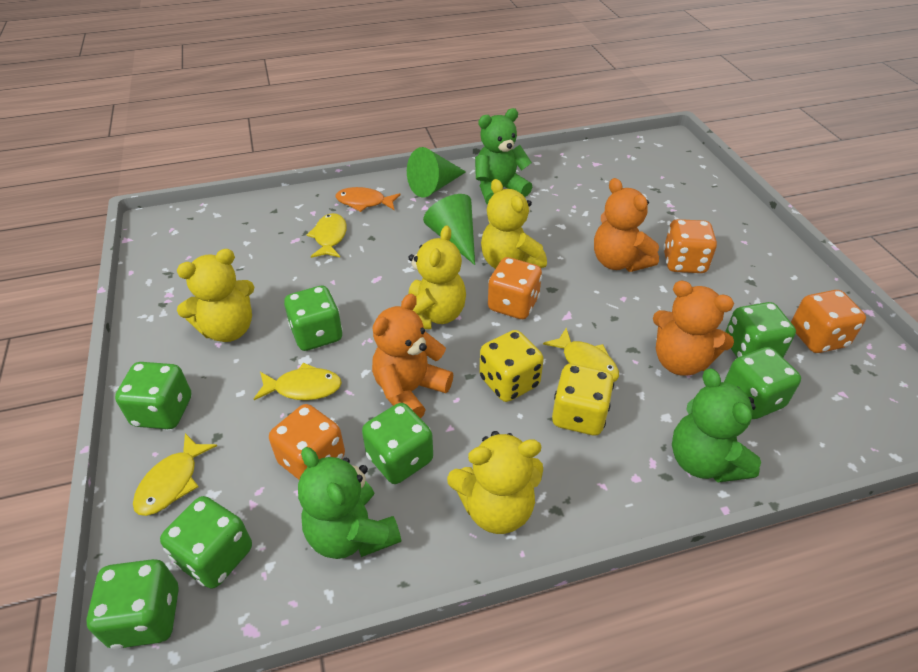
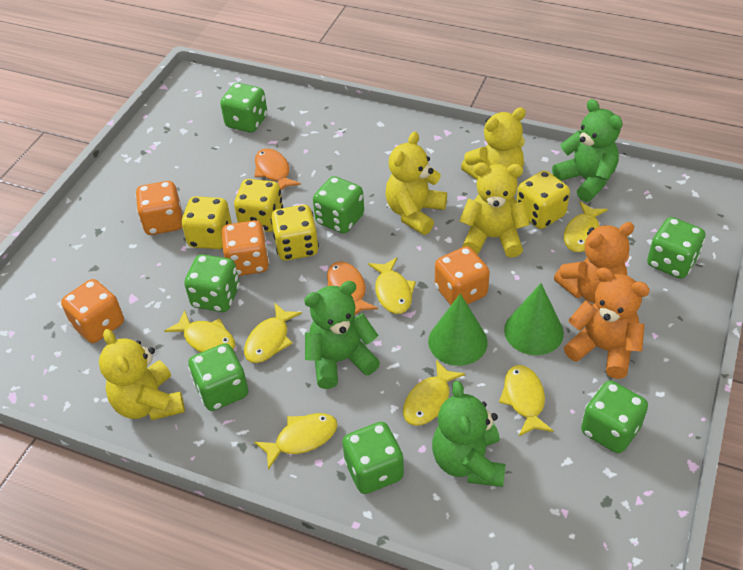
orange fish: [336,187,401,212] = 1 -> [254,149,301,190] [327,261,378,316] = 2
orange teddy bear: [372,293,453,419] [594,178,659,272] [653,281,734,376] = 3 -> [554,222,634,303] [564,267,650,379] = 2
yellow dice: [479,330,544,402] [552,364,614,435] = 2 -> [181,196,232,249] [234,179,283,232] [271,205,319,261] [516,170,570,229] = 4
yellow fish: [133,433,217,516] [254,363,342,400] [307,213,347,258] [543,328,619,382] = 4 -> [164,310,235,352] [244,303,302,363] [254,413,338,470] [368,257,416,314] [403,360,465,426] [499,365,553,436] [564,201,608,252] = 7

